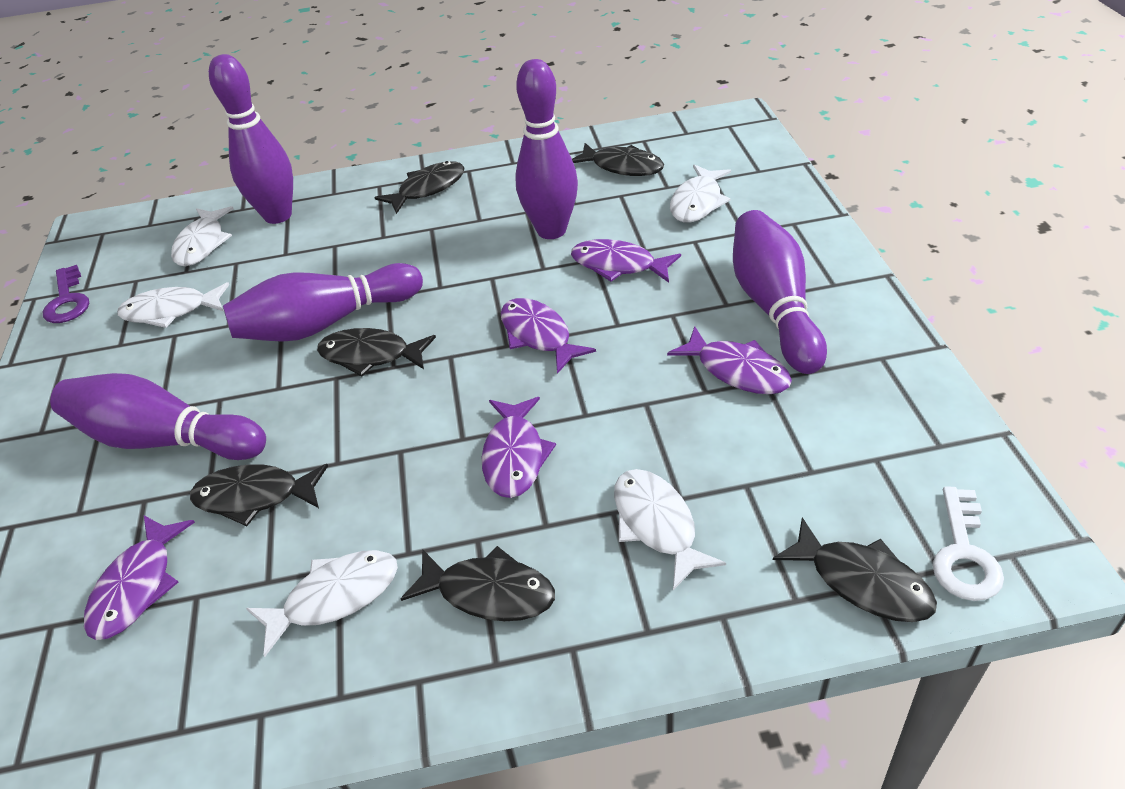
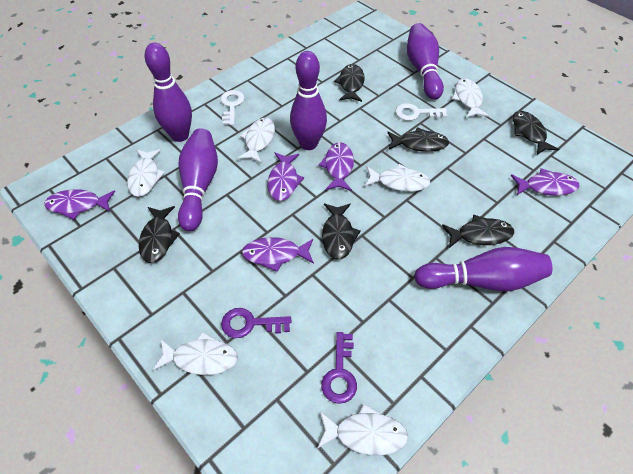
purple key: [43,265,89,323] = 1 -> [221,308,291,338] [321,332,357,404] = 2
white fish: [117,282,229,328] [171,206,234,266] [246,550,398,657] [614,469,726,590] [670,165,731,222] = 5 -> [127,149,165,197] [153,332,238,375] [237,118,275,163] [317,404,408,455] [364,164,430,192] [452,78,489,118] = 6
white key: [933,486,1004,601] = 1 -> [221,90,244,125] [395,103,447,121] = 2

